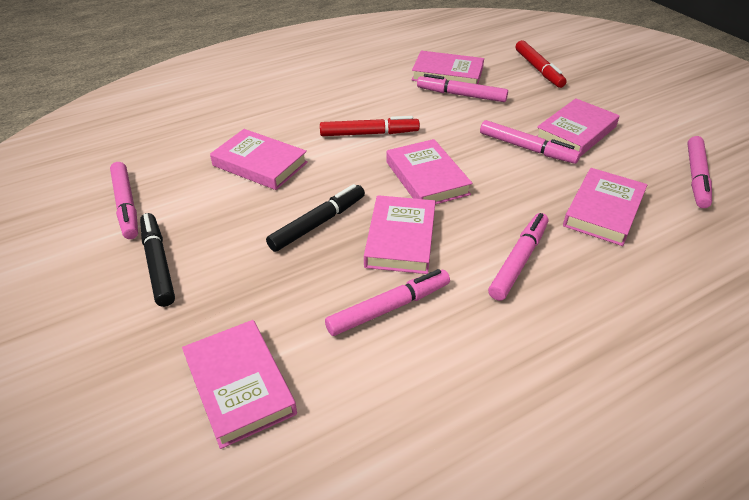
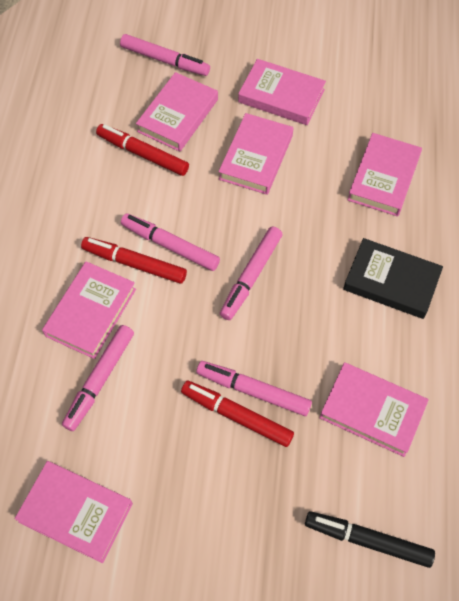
black book: none = 0 -> [343,238,443,319] = 1
black marker: [140,213,175,307] [266,184,365,252] = 2 -> [305,511,435,568] = 1
pink marker: [110,162,138,239] [325,269,450,336] [417,74,508,102] [480,120,581,164] [488,213,548,301] [688,136,712,208] = 6 -> [62,325,134,431] [120,34,210,76] [121,214,220,271] [196,361,312,416] [220,227,283,320] = 5
red marker: [320,116,420,136] [516,40,567,88] = 2 -> [81,237,187,284] [96,124,189,176] [181,381,294,447] = 3

